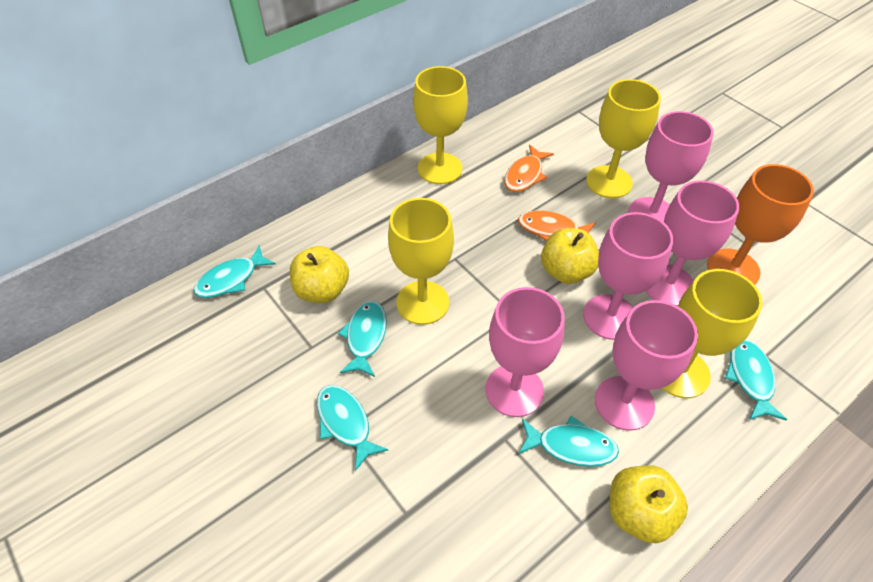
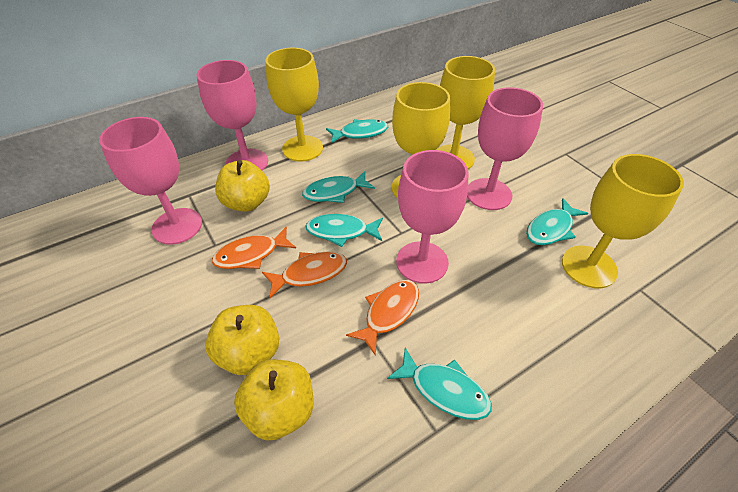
orange fish: [504,145,554,192] [518,210,596,241] = 2 -> [212,227,296,269] [262,251,347,298] [346,280,419,356] = 3
orange goblet: [707,164,814,285] = 1 -> none = 0
pink goblet: [485,287,565,417] [583,212,673,340] [595,300,698,431] [628,111,714,222] [645,180,740,306] = 5 -> [99,117,202,245] [196,60,268,170] [396,150,469,284] [467,87,543,210] = 4

